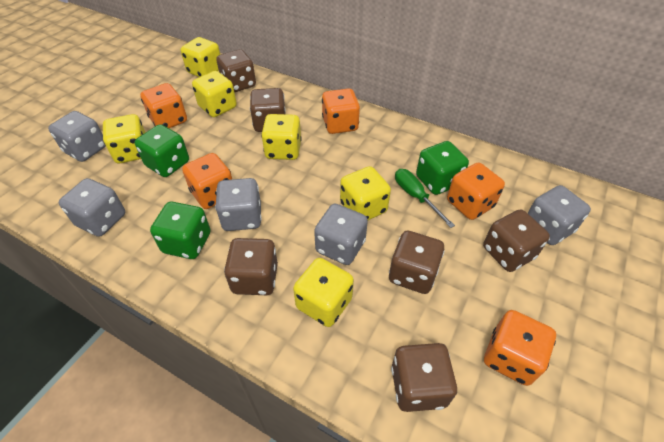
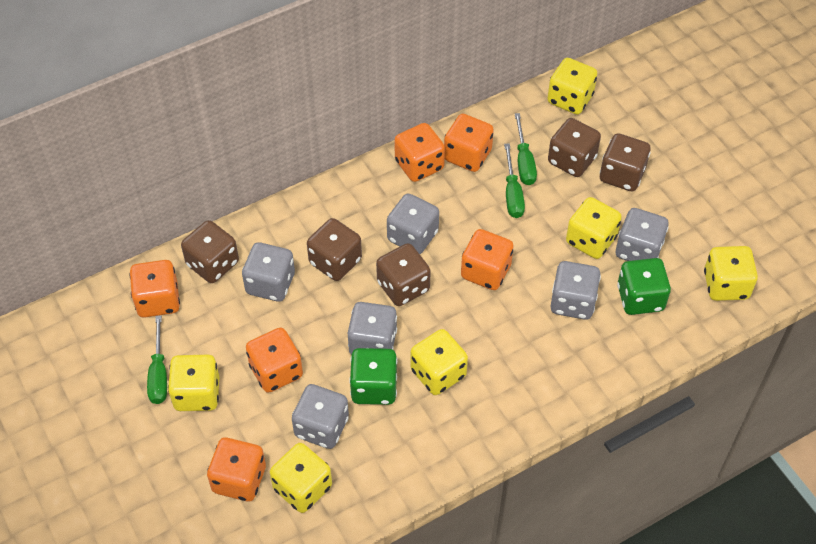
brown dice: [216,49,256,93] [224,238,278,295] [250,88,285,132] [389,231,444,294] [391,343,457,412] [483,209,550,272] = 6 -> [181,220,239,283] [307,218,362,281] [376,243,431,306] [548,118,601,177] [600,133,651,191] = 5
green dice: [135,124,189,177] [150,202,211,259] [416,141,469,195] = 3 -> [349,348,397,405] [617,258,671,315] = 2
green screwdriver: [395,169,455,228] = 1 -> [147,316,167,404] [504,143,525,218] [515,113,537,185] = 3
grey dice: [48,111,106,162] [59,178,125,237] [215,178,262,231] [314,204,368,265] [528,185,591,245] = 5 -> [242,242,295,302] [292,384,349,449] [348,302,397,355] [387,194,439,254] [550,261,601,320] [616,208,668,261] = 6
orange dice: [140,83,187,128] [182,153,232,209] [322,88,360,134] [447,163,505,220] [484,310,556,386] = 5 -> [129,260,180,318] [207,437,266,502] [246,328,303,393] [394,123,445,182] [444,114,494,172] [461,229,514,290] = 6

